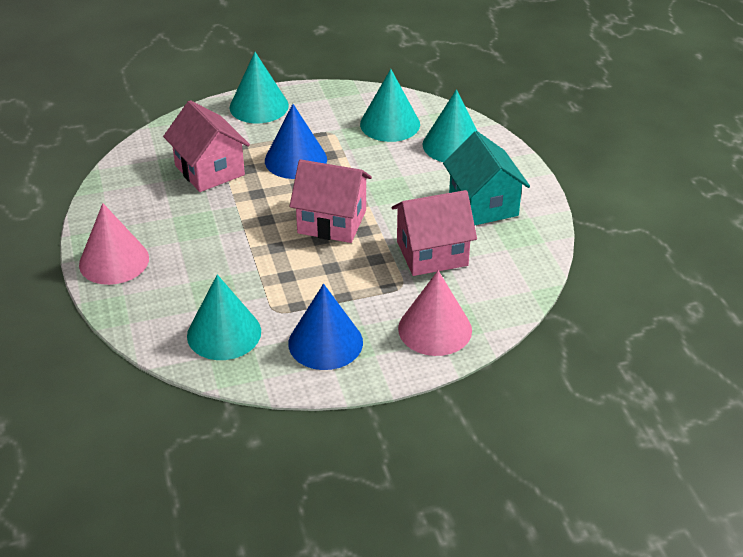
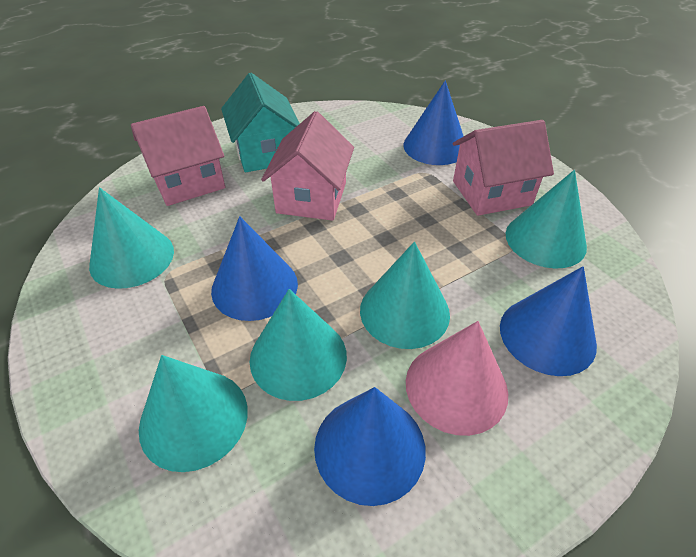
blue cone: [265,104,327,179] [288,284,363,370] = 2 -> [211,216,298,321] [314,387,426,506] [403,80,464,165] [500,266,597,376] = 4
pink cone: [79,203,149,285] [398,270,472,356] = 2 -> [406,321,508,436] = 1
turquoise cone: [187,275,261,360] [230,52,289,123] [360,69,420,142] [422,89,477,162] = 4 -> [89,187,174,289] [139,355,248,472] [250,289,347,401] [360,242,450,349] [506,170,587,269] = 5

